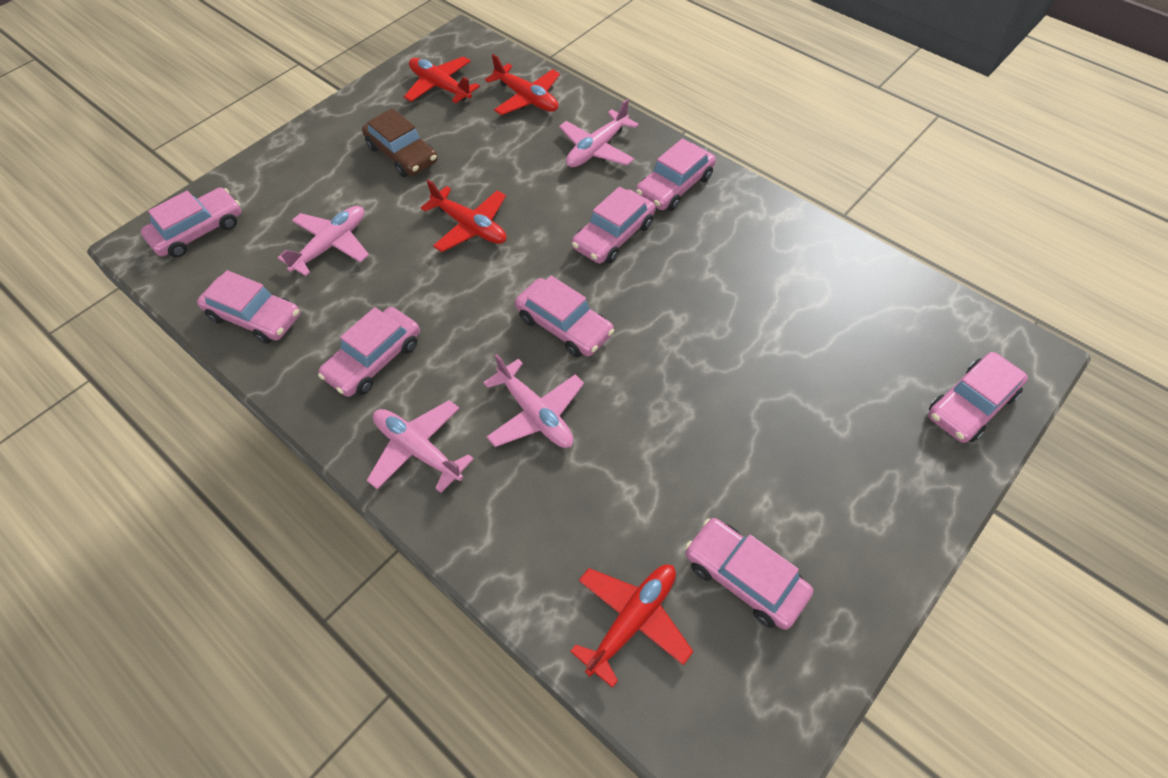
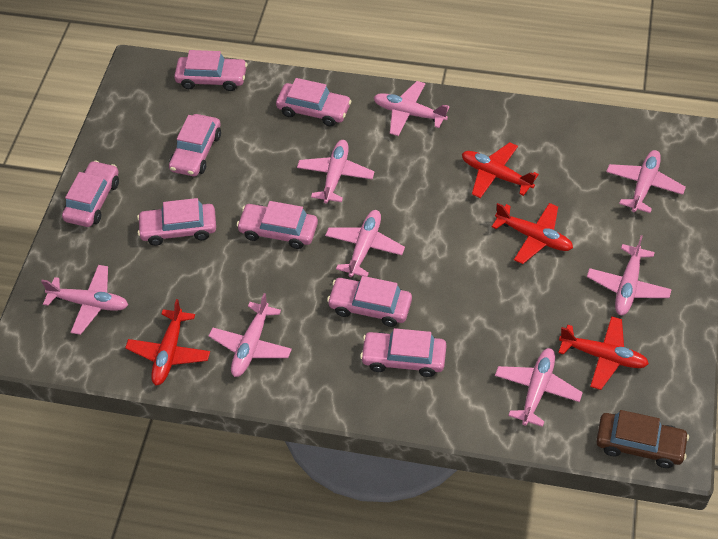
pink plane: [278,206,369,276] [367,400,474,493] [483,354,584,448] [559,99,639,167] = 4 -> [41,265,128,335] [209,293,292,377] [297,140,375,204] [325,210,405,277] [373,81,450,136] [495,348,583,427] [587,235,672,315] [606,150,686,213] = 8

